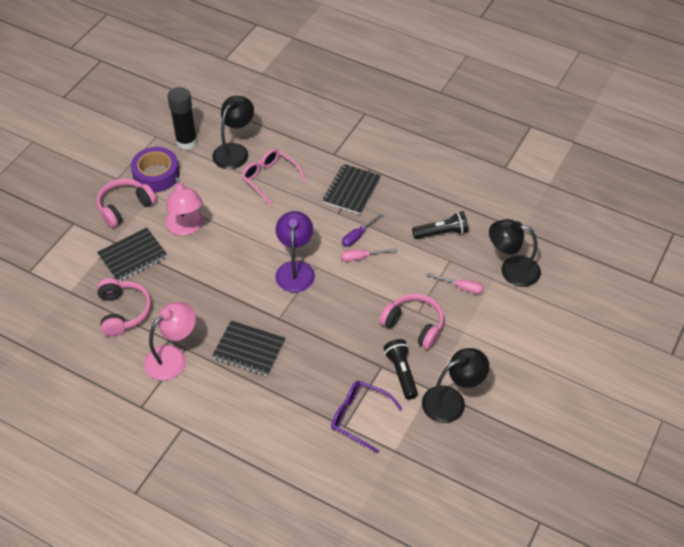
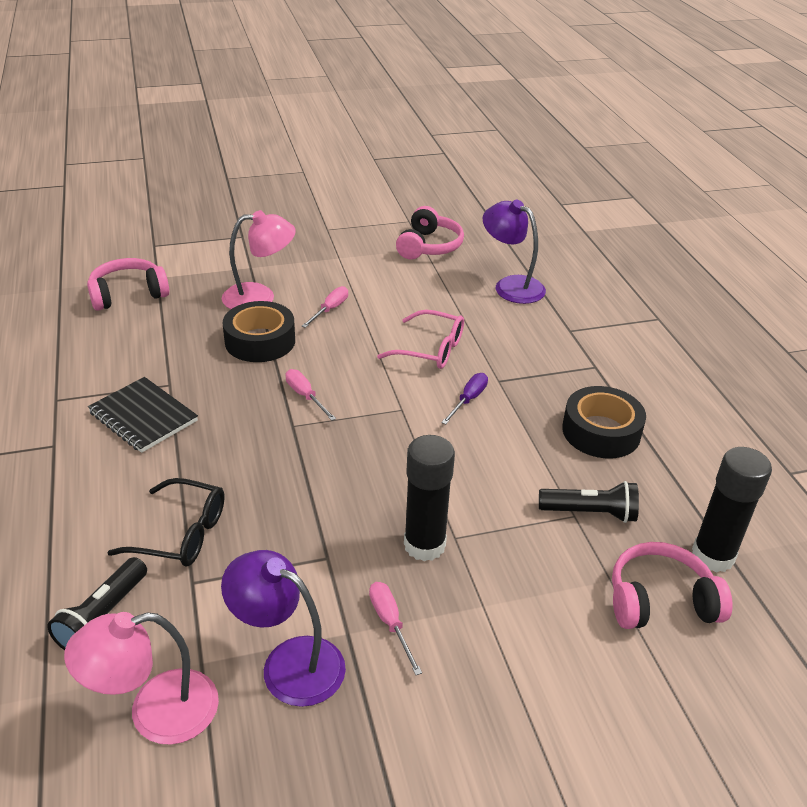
black glasses: none = 0 -> [107,478,225,567] = 1
black glue stick: [168,87,197,150] = 1 -> [404,435,455,561] [692,447,772,572] = 2
black lamp: [212,96,254,169] [422,348,489,423] [489,219,541,287] = 3 -> none = 0
black notebook: [97,228,167,282] [212,320,285,376] [323,164,381,215] = 3 -> [88,377,198,453] = 1
black tape: none = 0 -> [223,301,295,362] [562,386,646,458] = 2
pink screwdriver: [341,248,398,262] [427,273,483,294] = 2 -> [285,369,336,421] [302,286,348,328] [369,582,422,675] = 3
purple glasses: [331,381,403,453] = 1 -> none = 0
purple lamp: [275,211,315,292] = 1 -> [221,550,346,707] [483,200,546,304] = 2
purple tape: [131,147,180,192] = 1 -> none = 0

